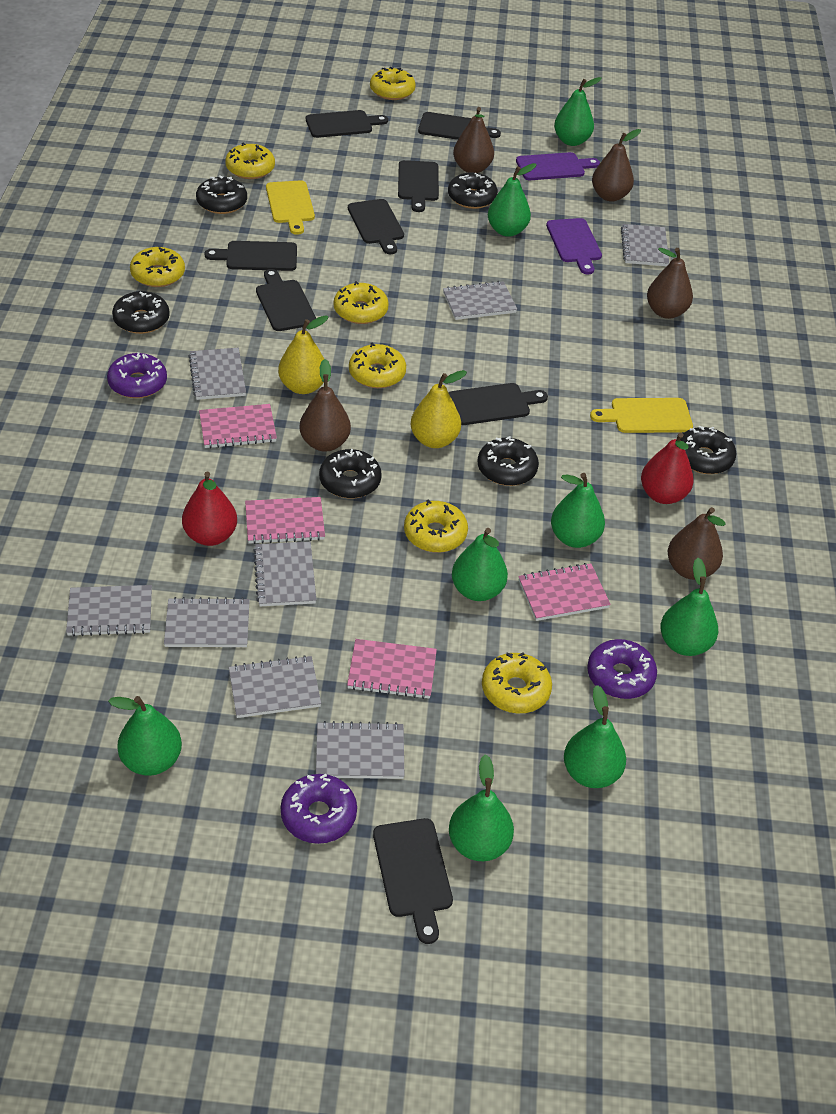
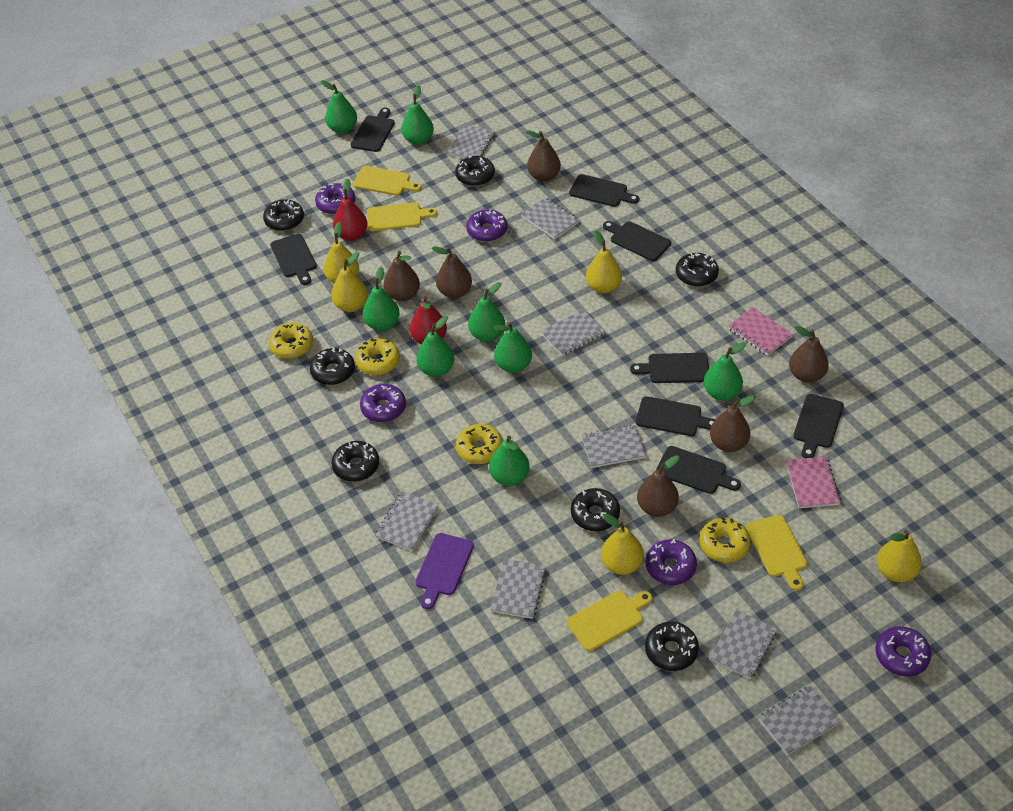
black donut: [112,291,170,334] [196,175,247,214] [319,449,382,499] [448,172,498,209] [478,436,539,486] [680,426,736,474] = 6 -> [263,199,304,231] [310,347,355,385] [332,441,379,482] [455,155,495,186] [571,488,620,531] [645,622,699,671] [676,253,719,287] = 7
brown pear: [300,359,351,452] [453,107,494,173] [592,129,641,201] [647,248,693,319] [668,507,726,580] = 5 -> [384,251,420,301] [432,246,472,298] [526,130,561,182] [637,455,679,517] [710,395,755,452] [789,326,829,383] = 6
pink notebook: [199,404,277,448] [245,497,325,544] [347,639,437,699] [518,563,611,621] = 4 -> [728,307,793,356] [786,456,841,508] = 2
purple cutting board: [516,152,600,180] [546,218,602,274] = 2 -> [415,533,474,609] = 1
purple donut: [107,352,167,398] [281,774,357,844] [587,639,657,699] = 3 -> [315,183,356,214] [360,384,406,422] [466,209,508,242] [646,539,697,585] [876,626,931,677] = 5
yellow cutting board: [266,180,315,235] [590,398,693,433] = 2 -> [353,166,422,196] [367,202,437,231] [567,591,652,651] [746,515,808,591] = 4
yellow donut: [130,247,185,287] [225,143,275,179] [334,281,389,324] [349,343,406,388] [370,67,416,100] [404,500,468,553] [482,653,552,713] = 7 -> [269,323,313,358] [355,338,400,375] [456,424,503,464] [699,517,751,563] = 4
yellow pear: [278,315,328,394] [410,370,467,448] = 2 -> [323,222,359,284] [331,252,368,312] [586,230,622,293] [601,514,644,575] [877,530,922,582] = 5

